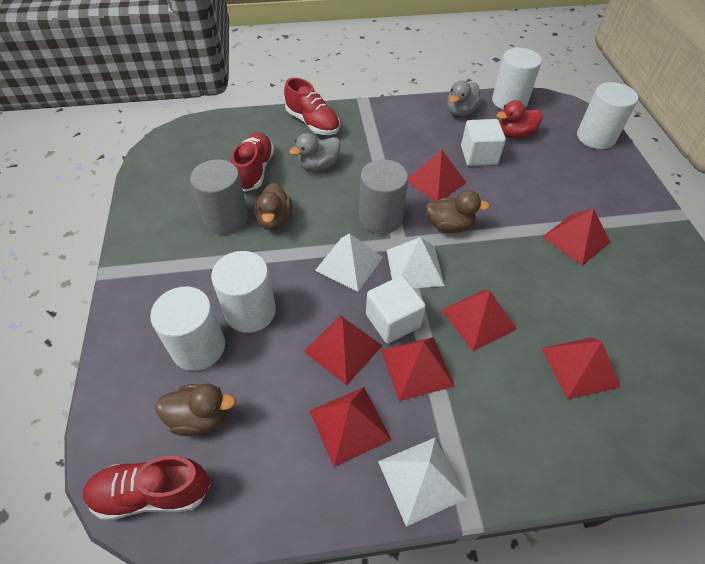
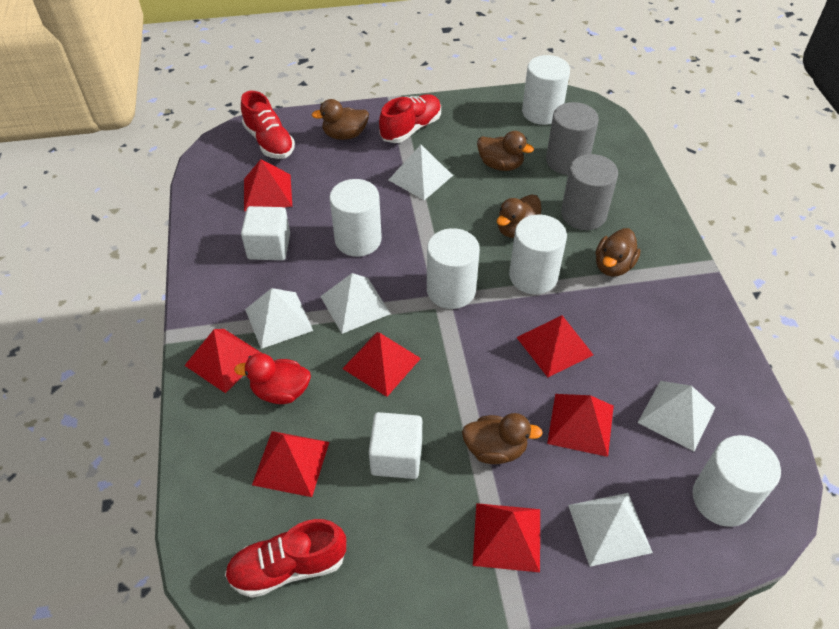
brown duck: [155,383,235,436] [253,183,292,230] [426,190,489,233] = 3 -> [312,99,369,140] [462,413,543,464] [477,131,534,171] [497,194,542,238] [596,228,640,277] = 5
grey duck: [289,133,341,171] [447,81,482,116] = 2 -> none = 0
white cylinder: [150,287,225,371] [211,251,276,333] [492,48,542,110] [577,82,638,149] = 4 -> [329,179,382,257] [427,228,480,309] [509,214,567,294] [522,55,570,125] [693,435,781,527] = 5
white pyramid: [315,233,383,292] [378,438,466,527] [387,237,445,288] = 3 -> [245,288,313,349] [320,273,391,334] [389,145,453,200] [568,493,653,567] [638,381,715,451] = 5

